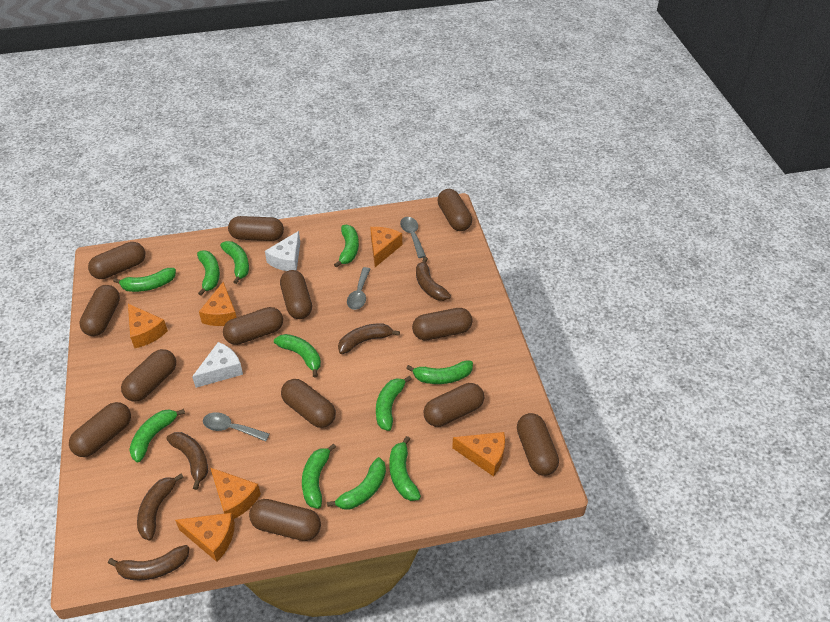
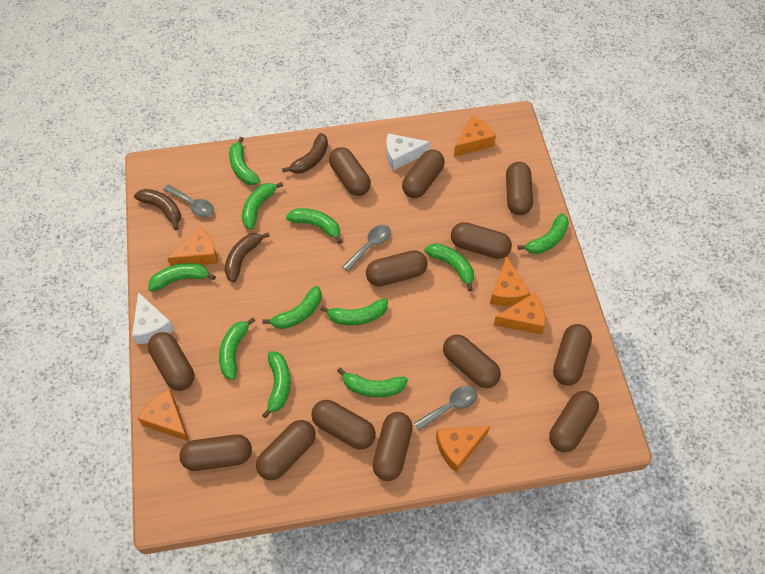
brown banana: [108,545,189,580] [137,474,184,540] [167,432,208,490] [338,323,400,354] [416,257,451,301] = 5 -> [134,189,181,230] [225,233,270,282] [282,133,328,174] = 3

